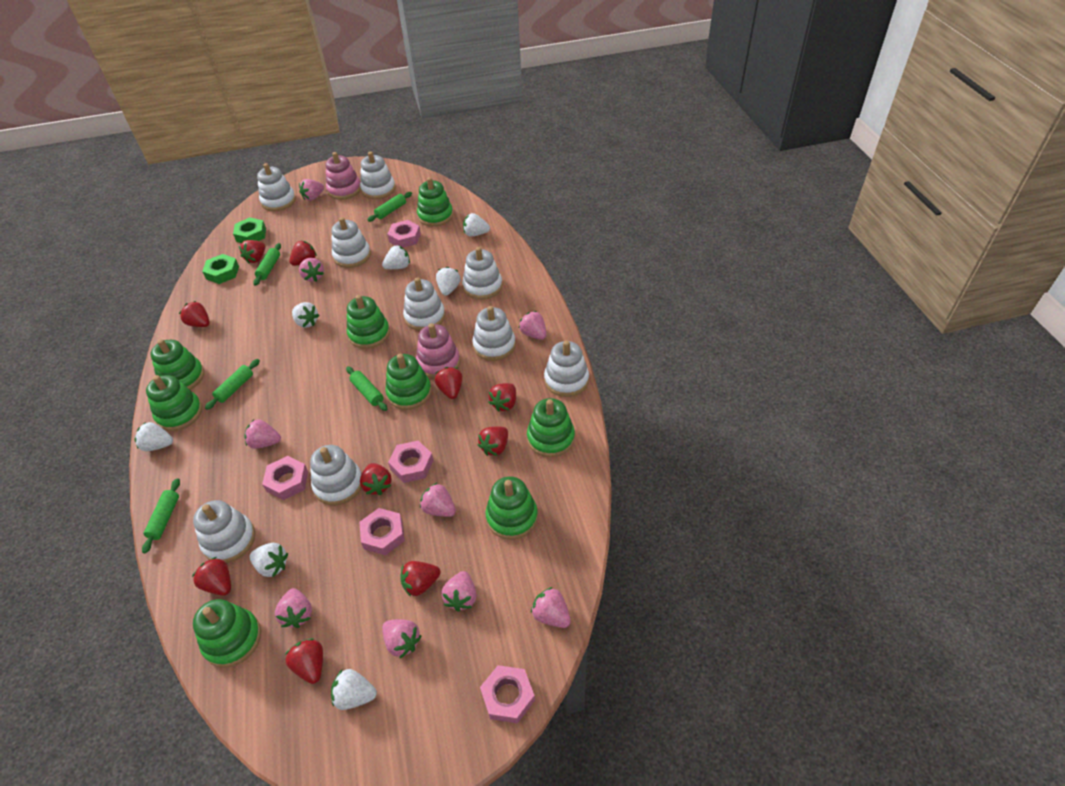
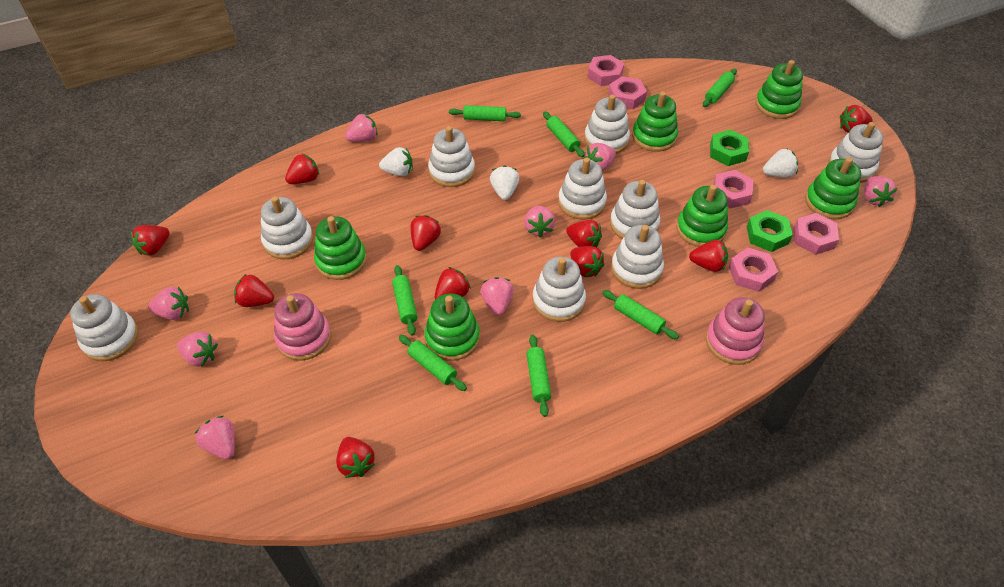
green rolling pin: [142,478,180,553] [205,359,260,410] [253,243,281,286] [346,366,387,411] [367,192,412,222] = 5 -> [392,265,418,335] [399,335,467,391] [449,105,521,121] [526,335,551,417] [543,111,585,157] [602,290,679,339] [703,69,737,107] = 7
green stacking toy: [146,375,202,431] [150,339,204,390] [193,599,261,668] [347,295,390,349] [385,354,432,410] [417,177,453,227] [485,476,538,540] [527,398,575,457] = 8 -> [314,216,367,280] [424,293,480,361] [632,92,678,152] [676,185,728,247] [755,60,803,119] [805,157,861,219] = 6
pink strawberry: [245,419,281,449] [275,588,312,628] [299,179,324,201] [299,258,324,282] [382,619,422,658] [420,483,456,517] [441,571,477,612] [519,311,546,340] [531,587,571,628] = 9 -> [148,287,189,320] [177,332,218,367] [195,416,235,460] [345,114,377,142] [480,277,514,316] [524,206,555,238] [584,143,616,171] [864,176,897,207] = 8
white strawberry: [135,422,173,451] [249,543,288,577] [292,302,320,328] [331,669,377,710] [382,245,410,269] [436,267,461,296] [463,213,490,237] = 7 -> [379,147,413,176] [490,165,519,200] [763,149,798,178] = 3

